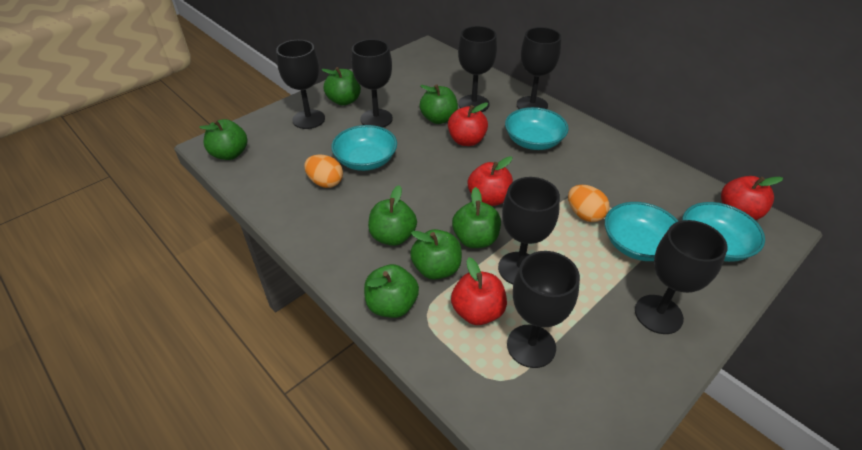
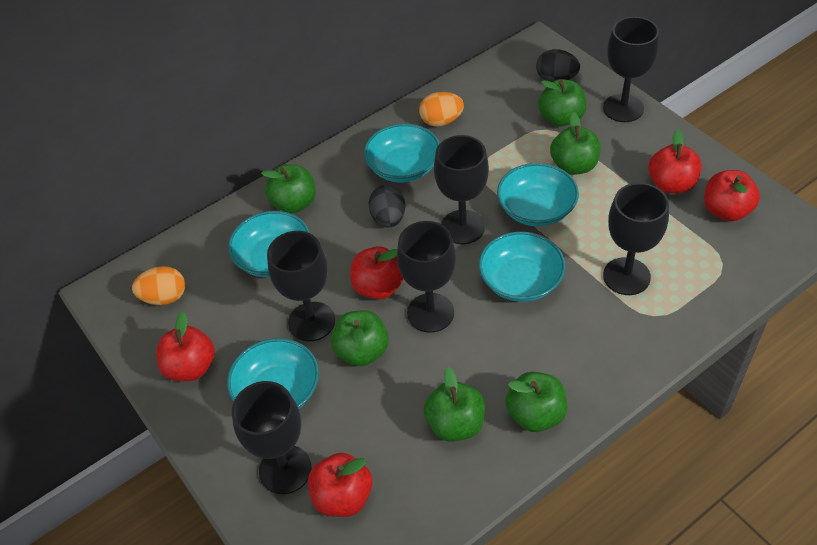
black egg: none = 0 -> [368,185,406,227] [536,49,580,82] = 2
black goblet: [276,40,325,129] [351,39,393,128] [458,26,497,112] [498,177,560,284] [507,251,580,368] [517,27,561,109] [635,220,727,334] = 7 -> [232,381,312,494] [267,231,335,341] [397,221,456,333] [434,135,489,244] [603,17,659,122] [603,183,669,295] = 6
green apple: [199,119,247,160] [322,67,361,106] [364,264,419,318] [368,185,417,246] [410,229,462,280] [419,84,458,124] [452,187,501,248] = 7 -> [261,165,316,213] [331,310,389,366] [424,367,485,442] [505,372,567,432] [538,79,586,126] [550,112,601,175] = 6
red apple: [448,102,488,146] [451,257,507,325] [468,156,513,206] [721,176,783,220] = 4 -> [156,311,215,381] [308,453,372,517] [350,246,403,300] [648,129,702,194] [704,170,760,221] = 5
turquoise bowl: [331,125,397,171] [505,107,569,150] [605,202,678,261] [682,202,765,262] = 4 -> [227,338,319,409] [228,211,310,277] [364,124,440,183] [479,232,565,302] [497,163,579,227] = 5

